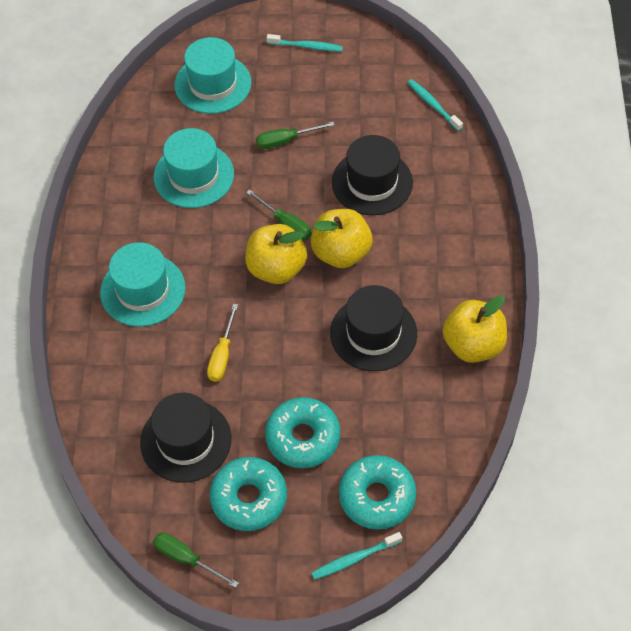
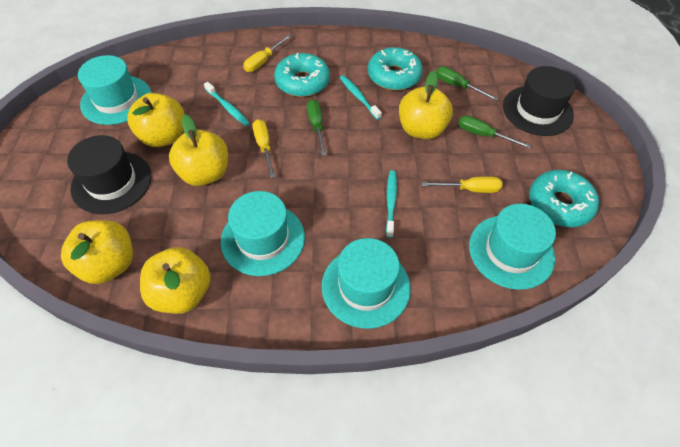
black hat: [140,393,232,482] [330,285,417,371] [332,135,413,215] = 3 -> [67,135,151,214] [503,66,575,136] = 2
turquoise hat: [100,242,186,327] [154,128,234,208] [174,37,251,114] = 3 -> [78,55,151,125] [221,191,305,276] [322,238,411,329] [469,204,556,290] = 4
yellow apple: [245,224,307,284] [311,209,373,268] [443,295,507,363] = 3 -> [61,220,133,284] [127,93,184,147] [140,247,211,314] [169,114,228,186] [399,71,453,139] = 5
yellow screwdriver: [207,304,238,382] = 1 -> [243,35,291,72] [252,119,275,178] [422,176,503,193] = 3

